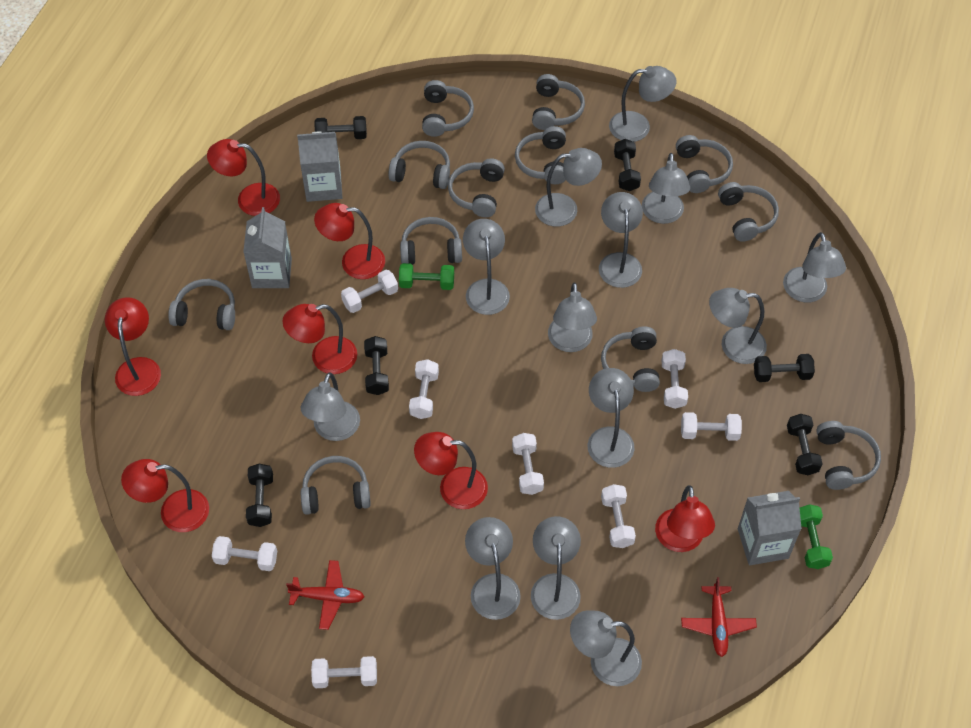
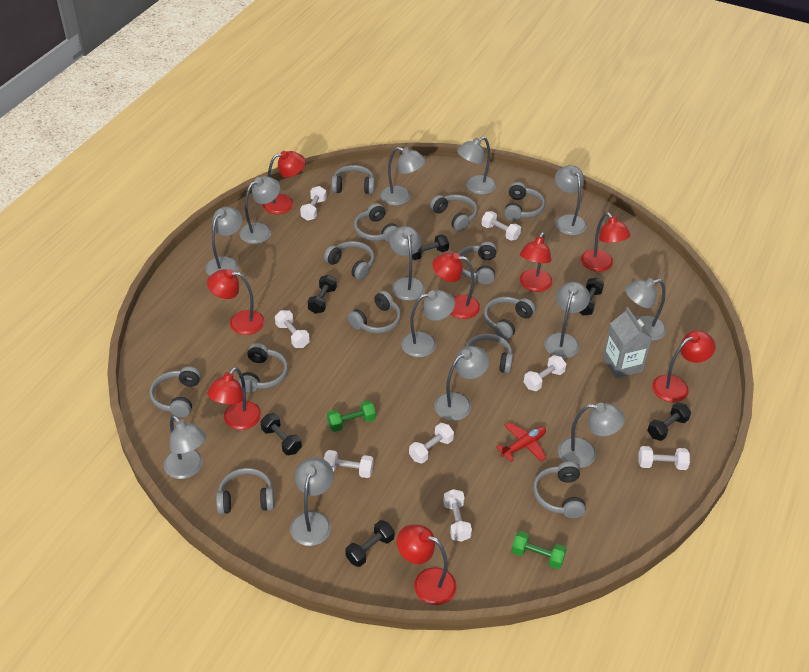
grey carton: [243,207,292,288] [297,131,343,202] [738,491,802,565] = 3 -> [603,307,652,378] = 1
grey headphones: [168,279,235,330] [301,456,371,515] [388,141,450,189] [400,217,462,265] [422,80,474,137] [448,158,505,217] [515,126,566,184] [532,74,585,130] [601,326,660,392] [676,135,733,193] [718,182,779,242] [816,421,881,490] = 12 -> [149,366,201,417] [216,468,275,514] [238,343,288,392] [324,241,374,280] [331,165,375,194] [348,291,401,333] [354,203,398,242] [430,194,477,231] [458,242,497,284] [464,334,513,373] [484,297,535,340] [504,182,545,221] [533,462,586,518] = 13
red lamp: [105,297,161,396] [121,459,209,532] [207,139,280,216] [282,304,357,374] [314,203,385,279] [414,432,488,509] [655,485,715,552] = 7 -> [207,269,264,335] [207,367,261,430] [263,151,305,214] [397,524,456,605] [432,253,480,319] [520,232,552,292] [581,212,631,272] [652,330,716,402] = 8
red plane: [286,560,365,630] [681,577,757,657] = 2 -> [496,422,546,462] = 1

